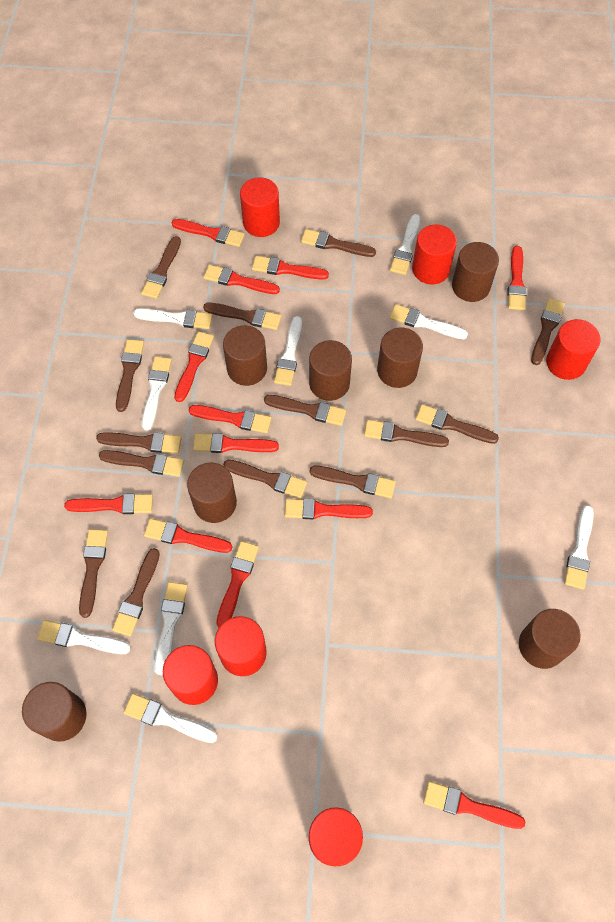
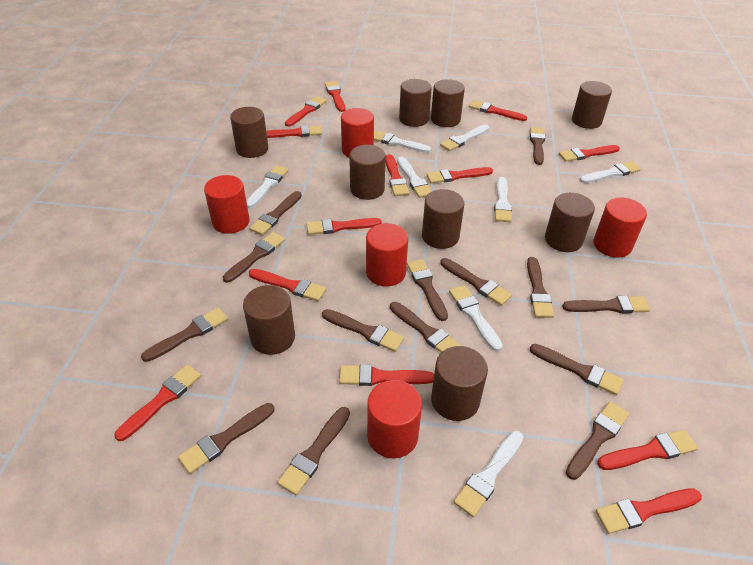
brown cylinder: [22,682,86,742] [187,463,237,523] [223,325,267,386] [309,340,352,401] [377,328,423,388] [452,242,499,302] [519,609,581,669] = 7 -> [230,107,268,158] [243,285,295,355] [349,145,386,200] [399,79,432,127] [422,189,464,249] [431,79,465,127] [431,346,488,421] [545,193,595,252] [572,81,612,129] = 9
red brush: [64,494,153,514] [144,518,232,553] [172,219,245,247] [174,331,214,402] [189,405,272,433] [193,433,279,453] [203,265,280,294] [216,541,259,628] [252,256,329,280] [285,498,373,519] [423,781,525,829] [507,246,527,310] = 12 -> [114,365,201,441] [249,269,326,301] [266,125,322,138] [285,96,327,127] [306,218,382,235] [325,81,345,112] [339,364,434,386] [385,154,409,196] [426,167,493,183] [469,100,527,121] [559,145,620,162] [596,489,702,534] [597,429,698,470] = 13
red cylinder: [163,645,218,705] [215,616,267,676] [240,177,280,237] [309,807,363,866] [412,224,457,284] [546,319,601,380] = 6 -> [204,175,250,234] [341,108,374,157] [366,223,408,286] [367,380,422,458] [593,198,647,258] = 5
white brush: [37,620,131,654] [123,693,218,743] [133,308,213,329] [142,356,172,431] [154,582,188,675] [274,316,302,386] [389,304,468,339] [390,214,420,275] [564,505,594,589] = 9 -> [246,165,289,208] [374,131,431,153] [397,157,432,198] [440,125,489,151] [449,285,503,351] [454,431,523,517] [494,177,512,222] [580,161,641,183] = 8

